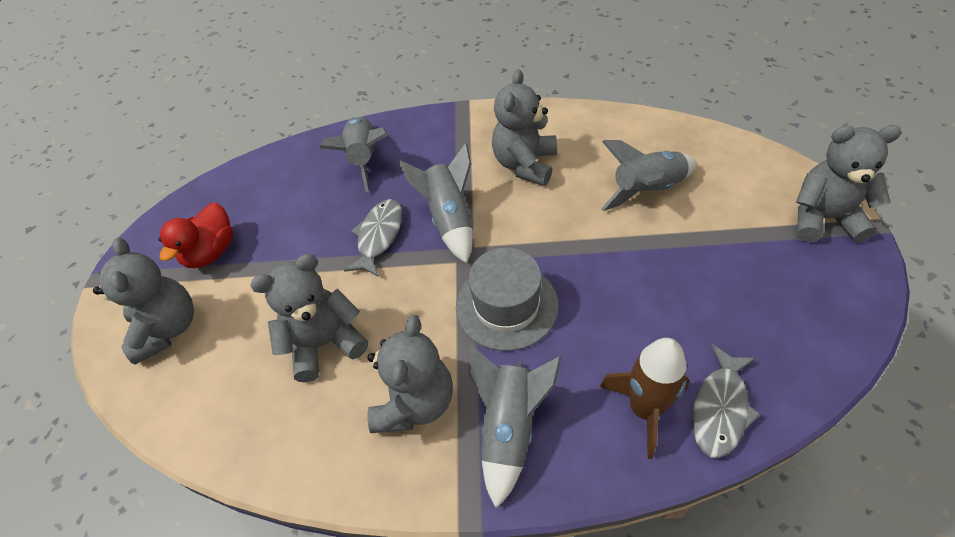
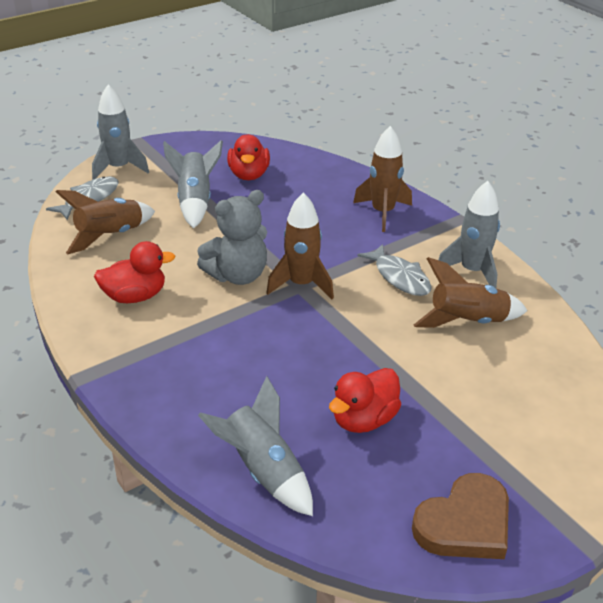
brown heart: none = 0 -> [412,473,509,559] = 1
brown rocket: [599,338,690,459] = 1 -> [56,190,155,255] [266,193,334,299] [353,126,412,232] [414,257,528,328] = 4
grey hat: [456,248,558,351] = 1 -> none = 0
grey teddy bear: [93,238,194,365] [250,254,368,382] [367,315,453,433] [492,69,557,186] [796,125,902,243] = 5 -> [197,190,267,285] = 1
red duck: [158,203,233,268] = 1 -> [94,241,175,303] [227,134,270,180] [329,368,401,433] = 3

